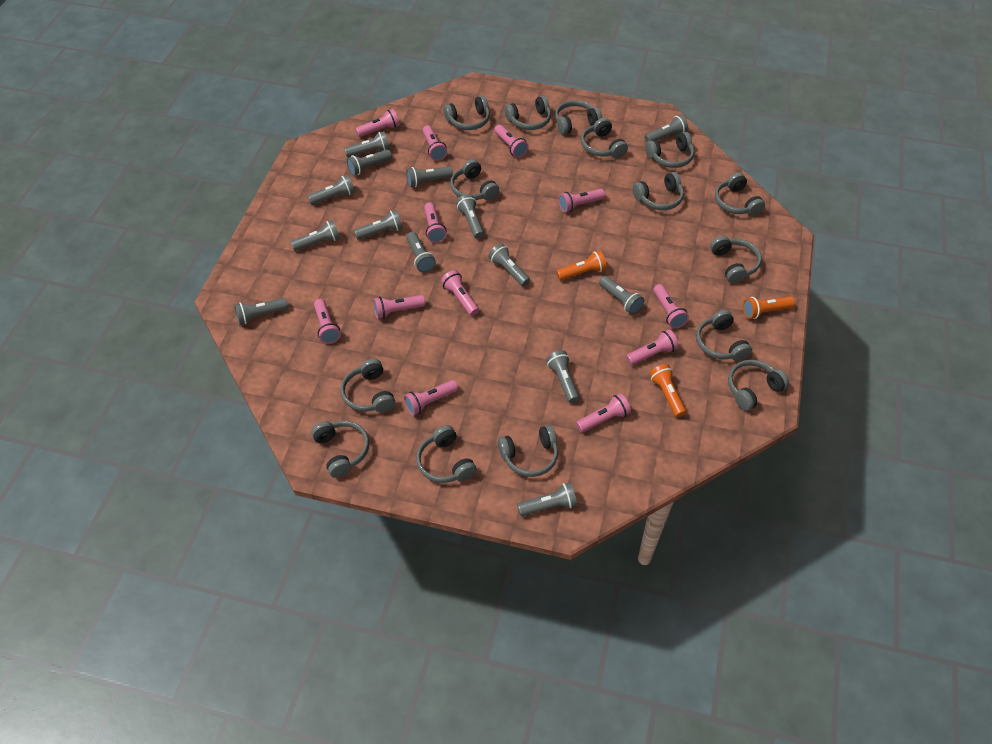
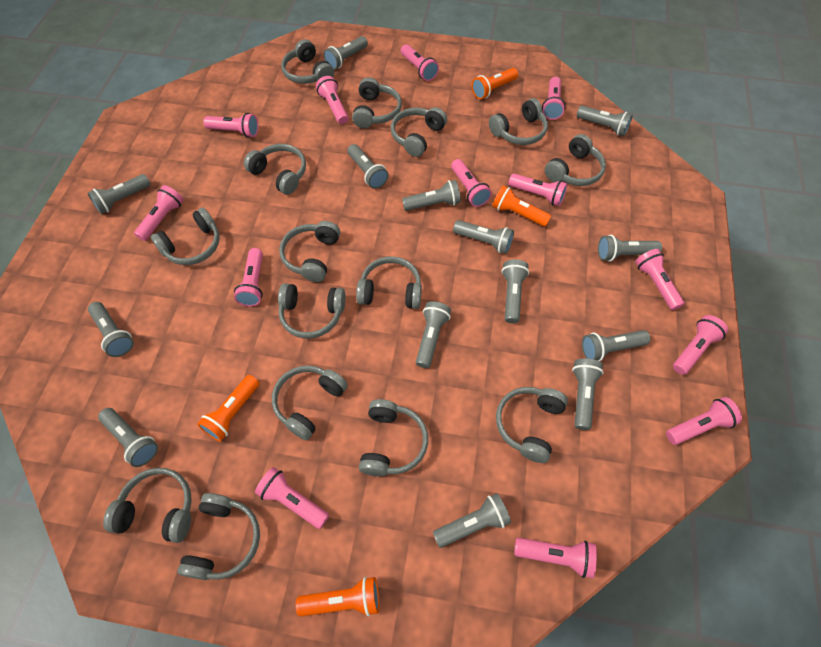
orange flashlight: [556,250,607,280] [649,364,686,417] [743,296,795,319] = 3 -> [197,375,259,442] [296,577,379,617] [472,68,518,99] [492,185,551,227] = 4
pink flashlight: [314,299,341,344] [355,109,400,137] [373,295,425,319] [404,380,458,416] [423,125,448,161] [424,203,447,243] [441,270,479,316] [494,125,529,158] [559,189,605,213] [576,393,631,432] [626,329,679,365] [653,284,689,328] = 12 -> [134,185,184,241] [203,113,258,138] [234,248,263,307] [255,467,329,529] [316,76,349,124] [401,44,439,81] [451,159,492,207] [509,173,568,206] [514,537,597,578] [542,77,566,120] [635,249,684,310] [666,397,742,445] [673,315,728,375] = 13

